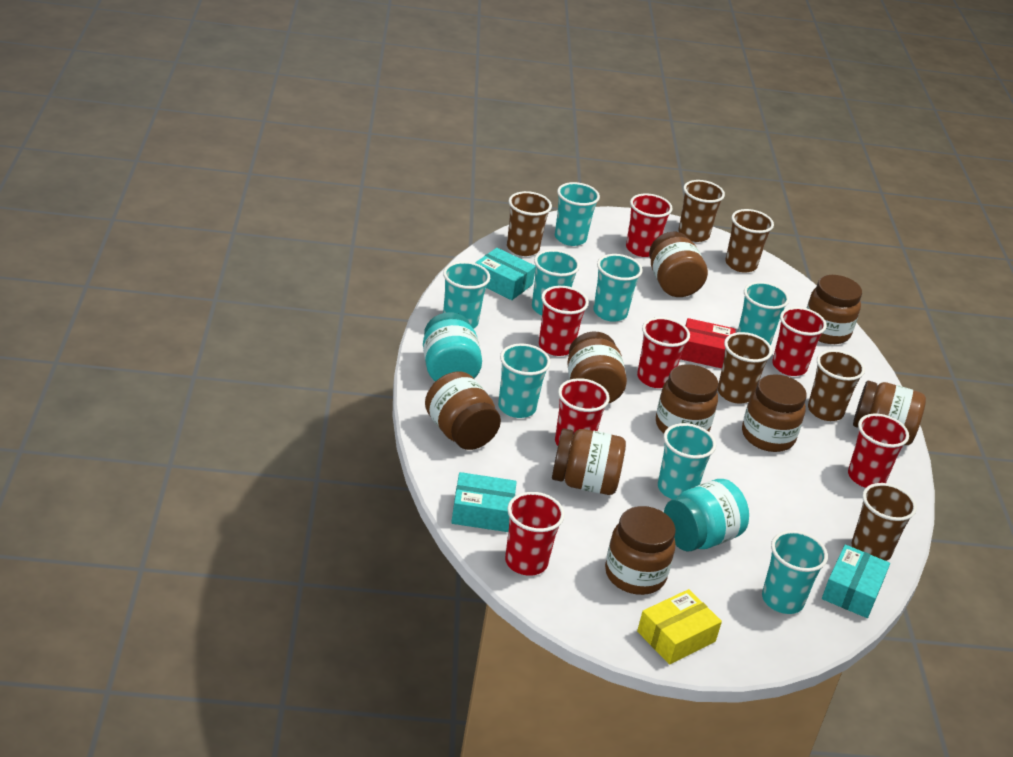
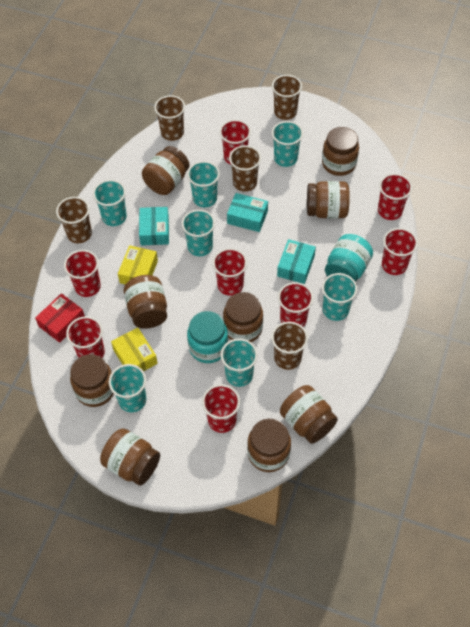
brown cup: [507,191,552,256] [678,180,725,242] [718,332,772,404] [725,209,774,273] [808,350,865,421] [852,483,917,561] = 6 -> [56,197,92,243] [154,95,185,141] [229,145,261,192] [271,322,308,370] [272,75,302,120] = 5
red cup: [505,492,565,576] [539,286,589,356] [555,378,610,446] [626,193,673,257] [637,317,690,388] [772,307,827,376] [848,413,909,488] = 7 -> [64,250,101,297] [66,316,105,358] [202,384,240,433] [212,248,247,296] [219,120,251,165] [278,282,314,327] [378,173,412,220] [382,228,418,275] = 8
turquoise cup: [443,261,490,329] [498,344,551,418] [532,249,580,316] [555,182,600,246] [593,254,643,322] [658,423,716,499] [738,282,789,345] [762,530,828,614] = 8 -> [93,180,127,226] [109,364,146,412] [181,209,215,256] [187,161,220,207] [221,338,258,387] [272,121,303,167] [322,273,358,321] = 7
yellow box: [637,589,722,665] = 1 -> [111,327,158,371] [118,245,158,284] = 2

